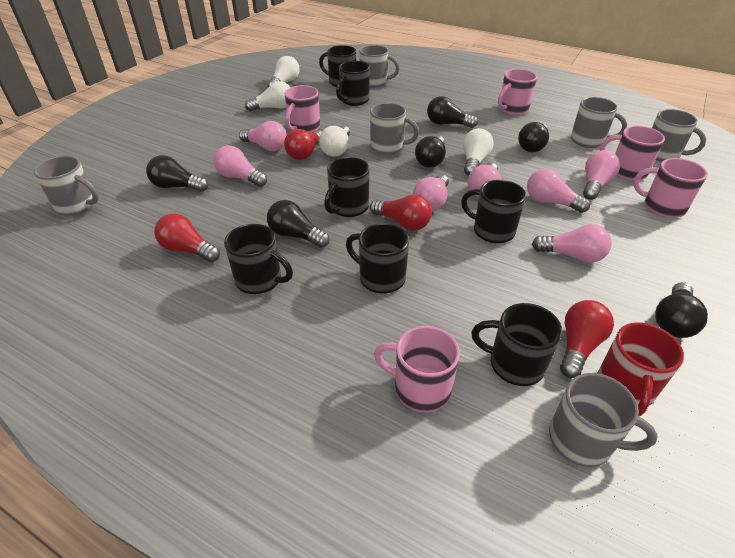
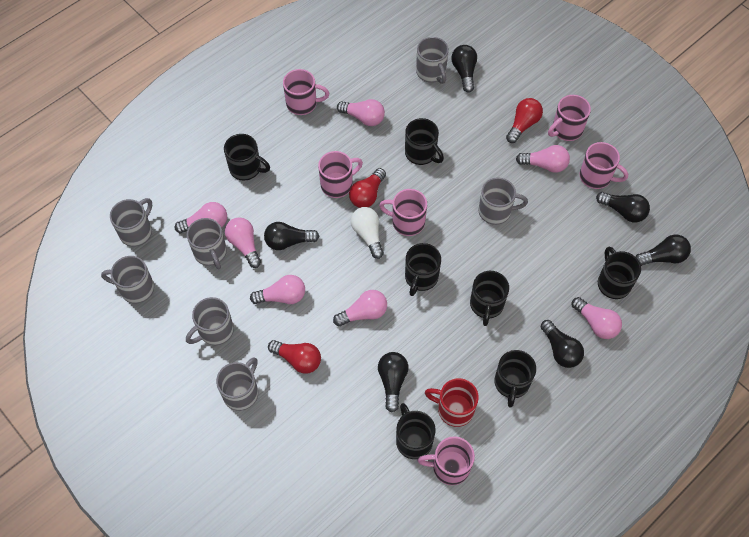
grey mug: [34,156,99,216] [359,45,400,88] [370,103,419,155] [549,373,658,467] [571,97,627,148] [652,109,706,161] = 6 -> [101,256,154,304] [110,198,152,247] [186,297,234,345] [187,218,227,269] [216,357,258,411] [416,37,449,84] [478,177,528,225] = 7
pink mug: [285,85,320,132] [374,326,460,413] [498,69,537,115] [600,126,665,181] [633,158,708,218] = 5 -> [283,69,329,115] [318,151,363,198] [379,189,427,236] [418,436,475,485] [548,95,591,141] [580,142,628,189] = 6
red light bulb: [154,213,220,262] [284,129,322,160] [370,194,432,231] [560,300,614,378] = 4 -> [268,340,321,374] [349,168,386,208] [506,98,543,143] = 3
white light bulb: [245,81,291,112] [267,56,300,87] [319,125,350,156] [463,128,494,176] = 4 -> [351,207,384,259] = 1

